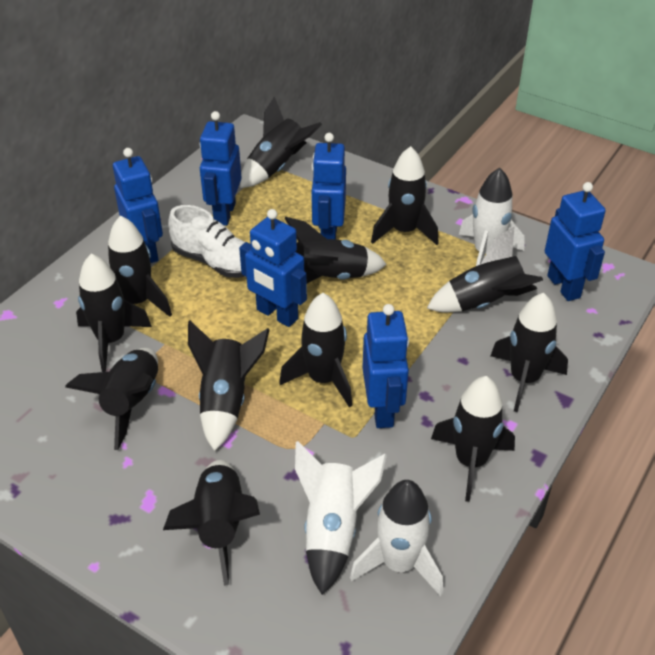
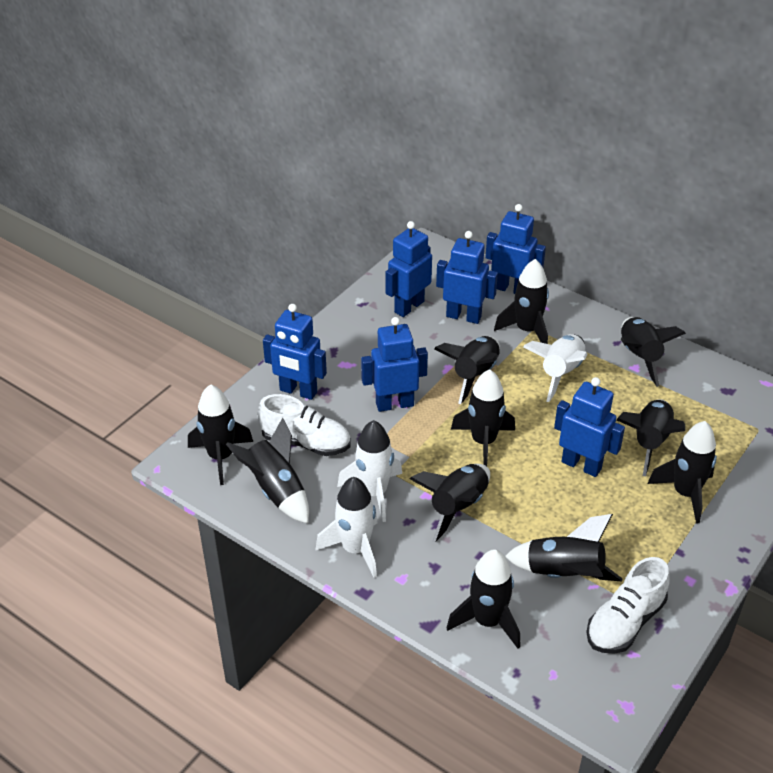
black rocket: [65,348,158,450] [76,253,152,372] [108,216,172,317] [163,460,260,586] [188,321,269,451] [240,96,322,188] [279,293,352,407] [284,217,387,283] [371,146,439,245] [427,226,543,313] [431,376,515,502] [491,293,568,412] = 12 -> [188,384,253,485] [226,417,309,523] [410,464,490,542] [434,336,500,404] [447,549,521,649] [451,369,515,466] [494,259,549,344] [505,514,623,581] [616,399,685,476] [621,317,686,387] [648,421,717,524] = 11
white shoe: [168,205,246,278] = 1 -> [257,394,351,456] [587,557,670,654] = 2

